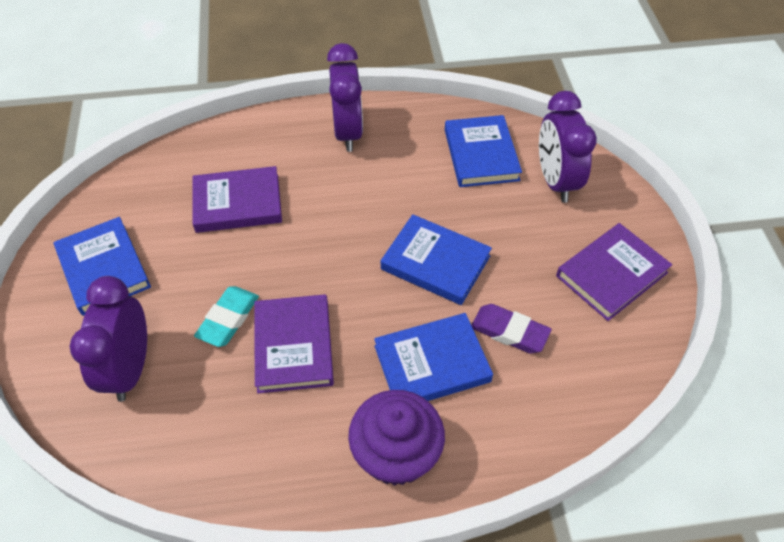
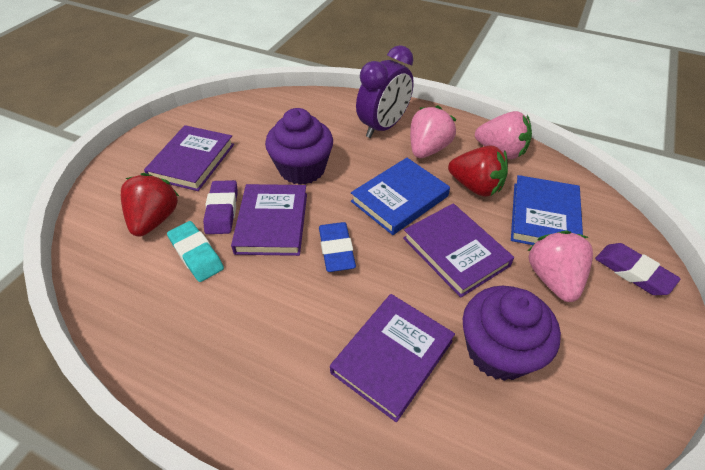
blue book: [54,217,151,316] [374,313,493,401] [381,214,492,305] [445,115,522,187] = 4 -> [351,158,450,235] [511,175,583,245] = 2
blue eraser: none = 0 -> [319,222,356,272] = 1
pink strawberry: none = 0 -> [410,105,457,158] [475,111,532,159] [528,231,593,302] = 3
purple book: [192,166,282,233] [254,294,334,393] [556,223,672,321] = 3 -> [144,125,234,191] [231,184,307,256] [330,294,455,422] [403,203,514,298] = 4
purple clock: [70,276,147,402] [327,43,363,152] [539,91,597,203] = 3 -> [356,45,414,138] = 1
purple cupcake: [348,390,445,486] = 1 -> [265,108,333,185] [463,286,561,381] = 2
purple eraser: [471,304,551,354] = 1 -> [203,180,238,234] [595,243,681,295] = 2
red strawberry: none = 0 -> [121,173,179,237] [448,145,508,197] = 2

